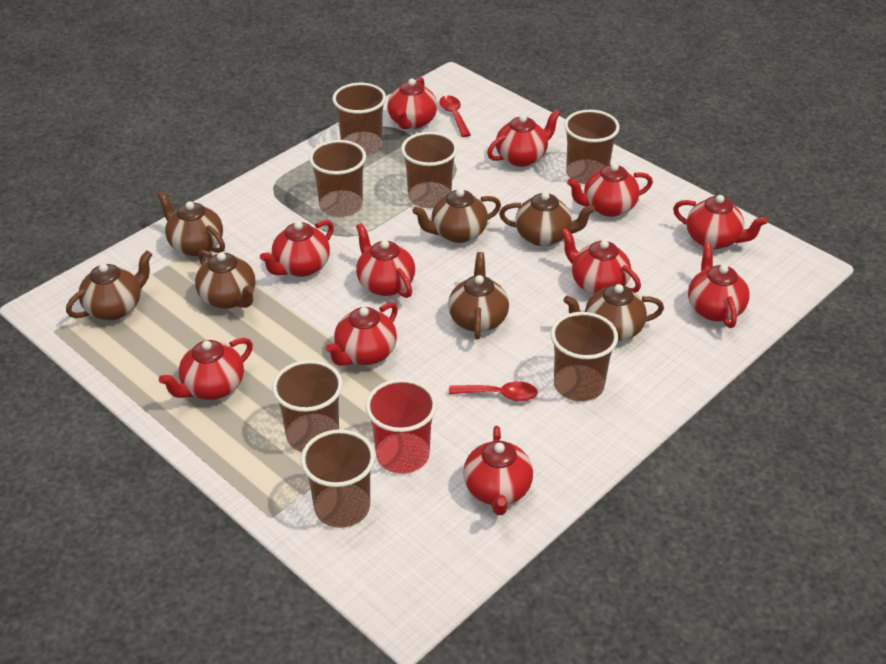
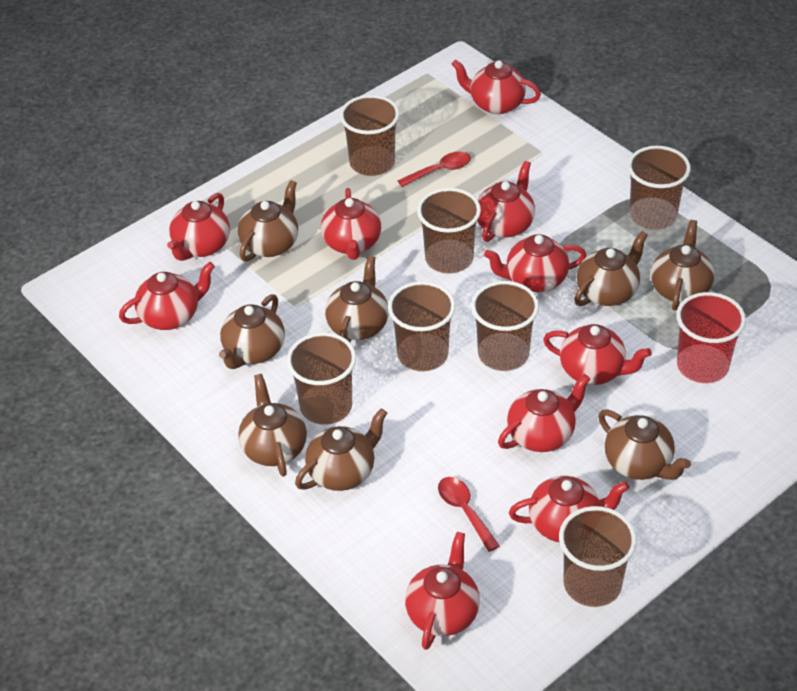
brown teapot: [66,251,152,320] [157,191,225,256] [195,250,255,309] [412,188,501,243] [448,252,509,339] [499,192,595,246] [563,284,664,341] = 7 -> [219,294,285,369] [238,180,298,261] [238,374,307,477] [295,408,387,491] [325,256,389,342] [574,231,648,306] [598,409,691,480] [651,220,714,311] = 8
red teapot: [159,338,253,400] [260,220,334,277] [326,302,398,366] [356,223,415,298] [387,77,438,129] [463,426,533,515] [487,109,561,167] [561,228,641,294] [567,163,653,217] [673,195,768,249] [688,242,750,328] = 11 -> [119,262,215,330] [167,193,230,261] [321,188,381,260] [405,532,480,650] [452,59,541,114] [477,161,535,242] [484,234,587,292] [498,374,590,452] [509,476,629,542] [543,324,652,385] = 10

